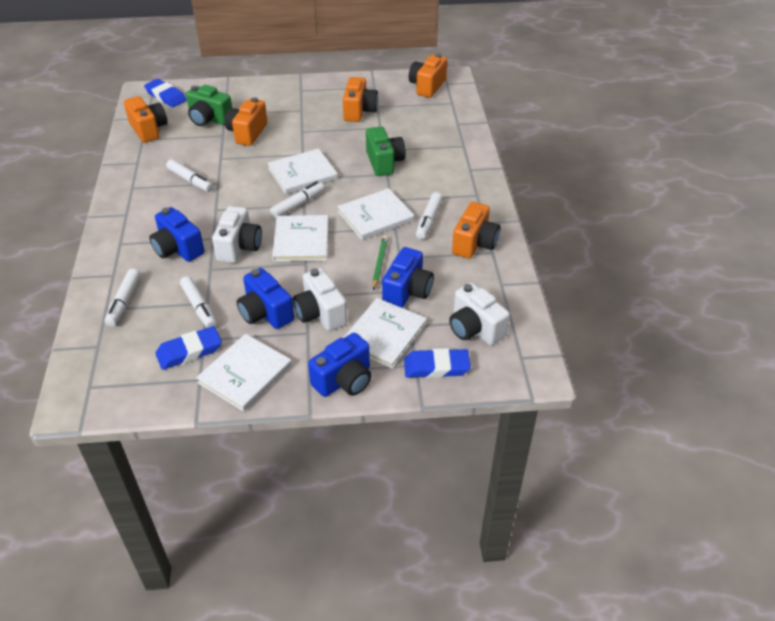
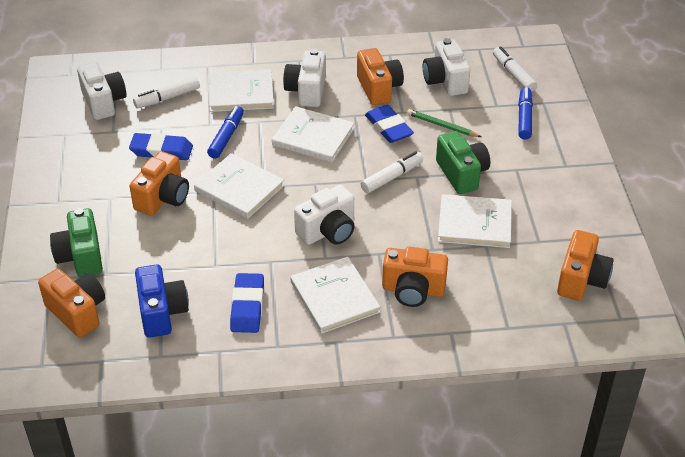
blue camera: [149,207,204,262] [237,268,294,329] [308,333,371,397] [382,247,434,308] = 4 -> [135,264,189,338] = 1
blue marker: none = 0 -> [207,106,244,159] [518,87,533,140] = 2
white camera: [212,206,262,263] [293,268,347,331] [449,283,510,345] = 3 -> [77,62,127,120] [283,49,326,107] [294,185,355,245] [423,38,470,96] = 4
white marker: [105,269,141,327] [166,159,213,192] [180,276,217,328] [270,181,324,219] [416,192,443,239] = 5 -> [133,77,200,108] [361,151,423,193] [493,46,537,92] = 3

